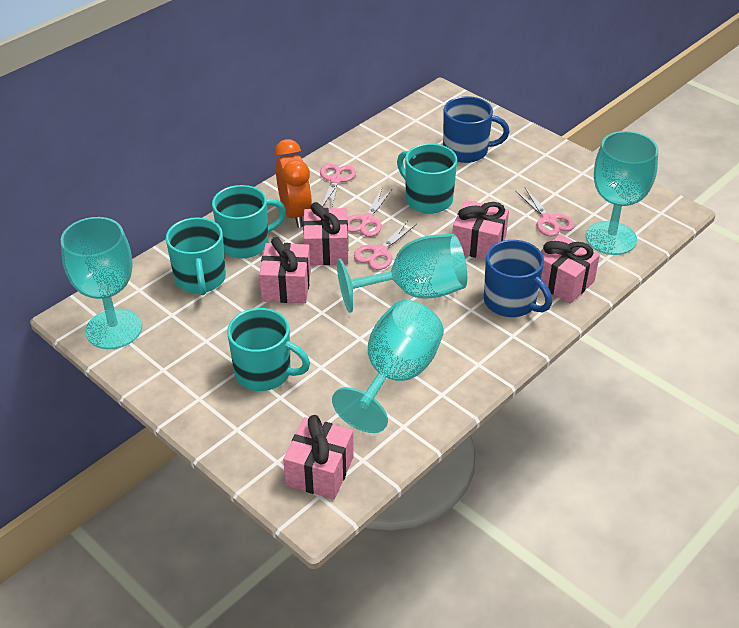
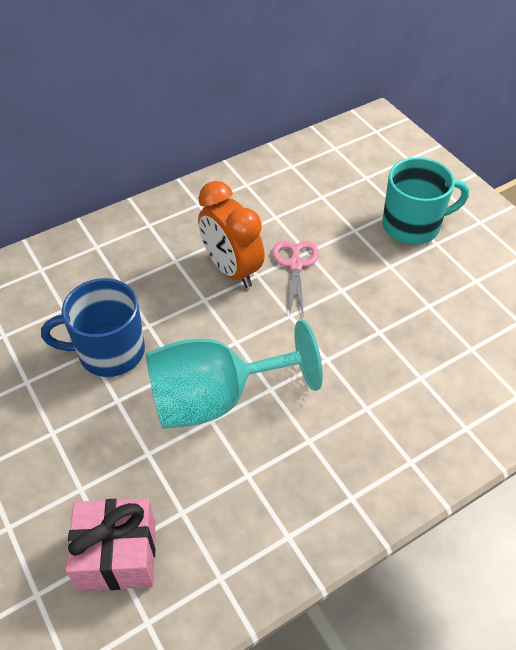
blue mug: [443,96,509,163] [484,240,552,317] = 2 -> [41,278,145,377] = 1
pink gift: [259,237,311,303] [283,415,354,499] [303,202,348,265] [452,200,509,260] [541,234,600,304] = 5 -> [66,498,155,591] = 1
pink scissors: [320,163,356,208] [347,189,392,237] [354,222,417,270] [516,188,575,236] = 4 -> [272,241,319,317] = 1
turquoise goblet: [61,217,142,349] [332,300,444,433] [337,234,467,313] [586,131,658,255] = 4 -> [146,320,323,429] = 1
turquoise mug: [166,217,226,295] [212,185,286,258] [227,308,310,391] [397,143,457,214] = 4 -> [382,157,469,245] = 1

